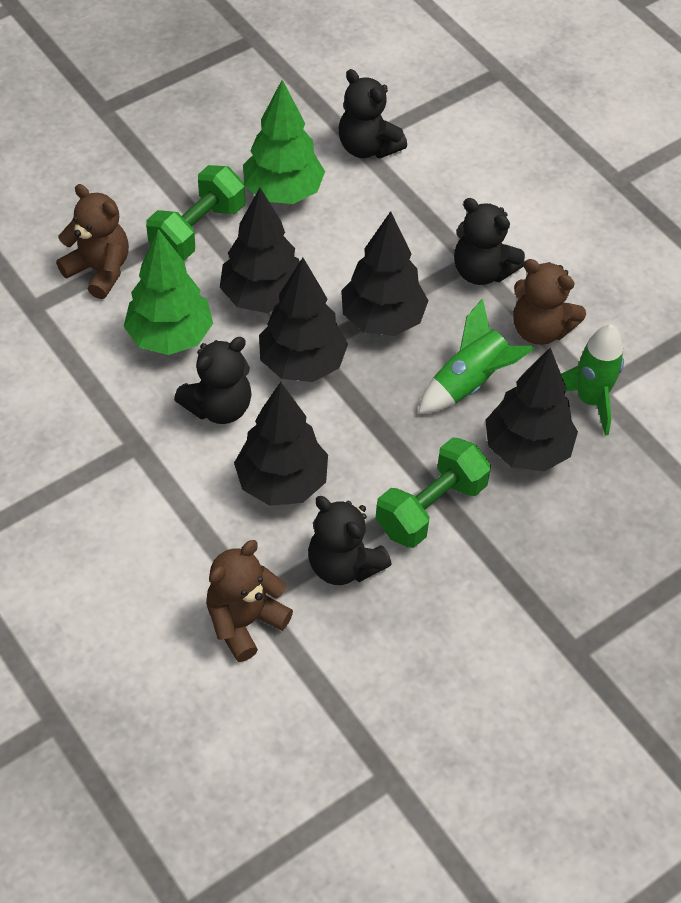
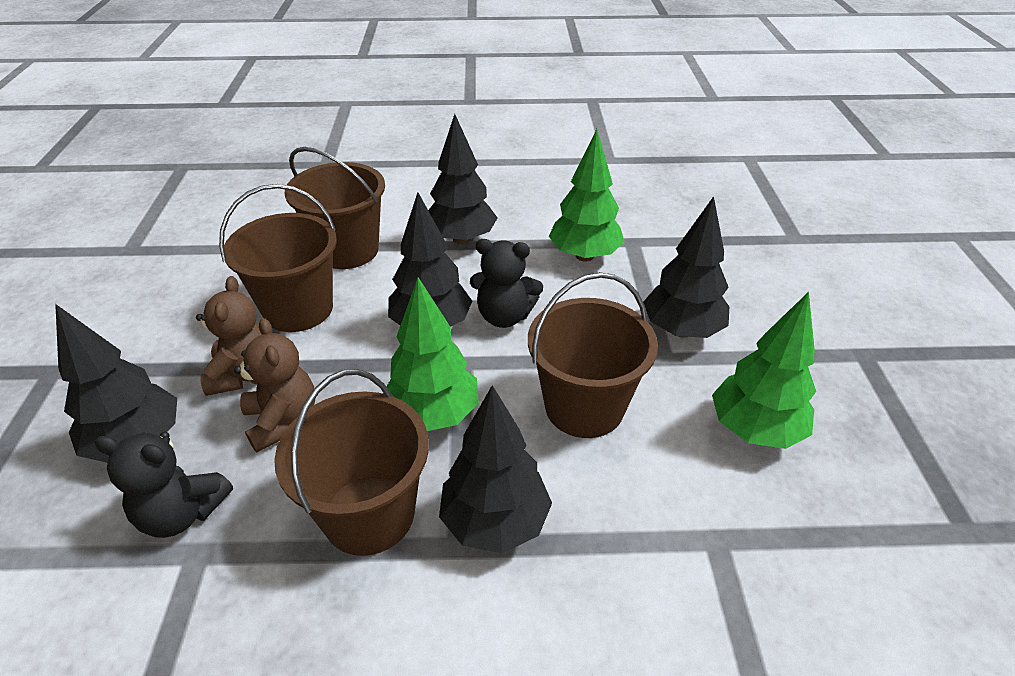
black teddy bear: [174,337,252,424] [308,496,392,585] [339,69,407,159] [454,198,525,285] = 4 -> [95,432,233,538] [470,239,543,328] = 2
brown bucket: none = 0 -> [219,184,337,332] [274,369,429,556] [285,147,385,269] [528,272,658,438] = 4
brown teddy bear: [56,184,129,299] [206,540,293,662] [513,259,586,345] = 3 -> [196,276,262,396] [234,318,315,452] = 2
green dumbbell: [146,165,245,261] [376,437,491,548] = 2 -> none = 0
green rocket: [418,299,535,414] [561,324,624,436] = 2 -> none = 0
green tree: [124,229,213,355] [243,80,325,204] = 2 -> [383,277,479,431] [549,129,625,262] [712,292,816,449] = 3

